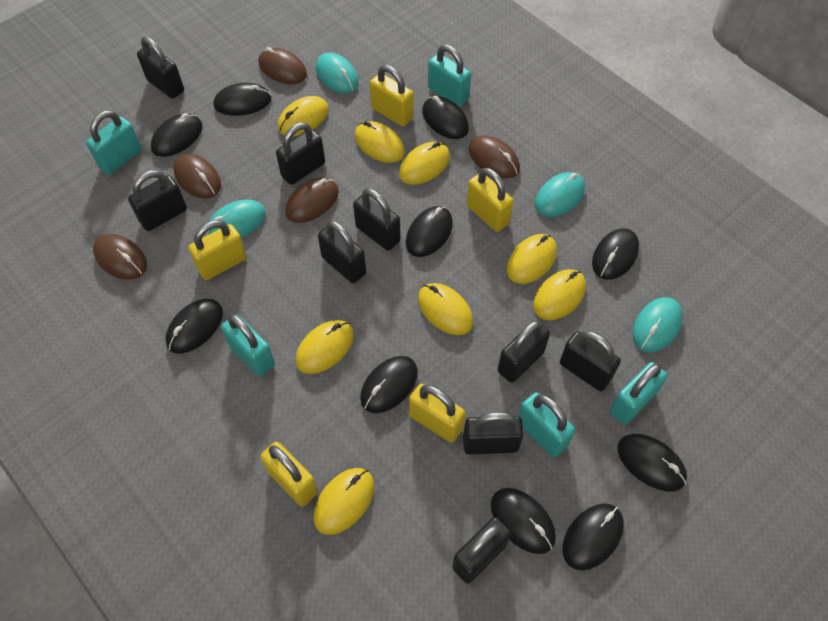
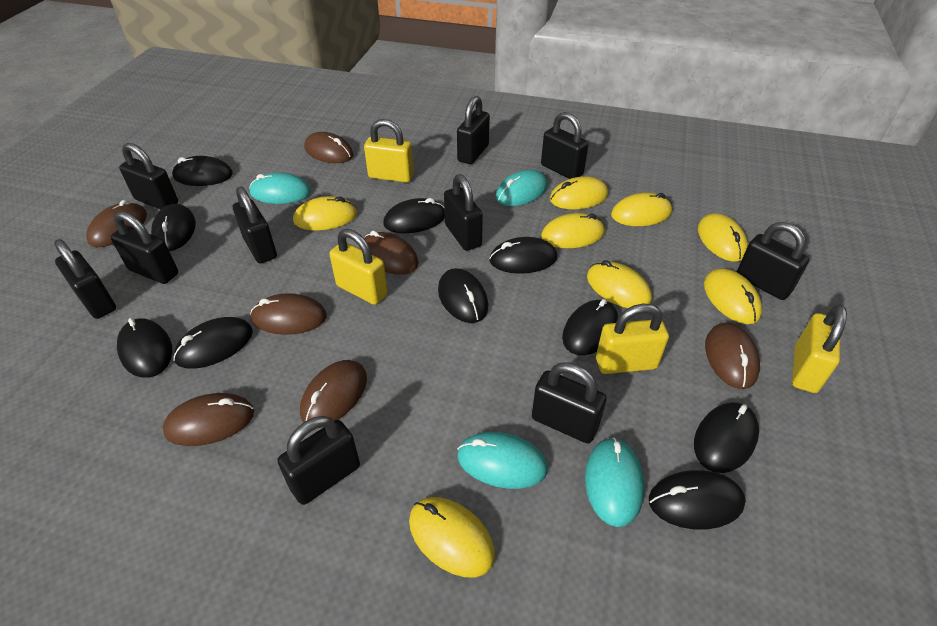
black padlock: [128,170,187,231] [137,36,184,99] [276,122,325,185] [318,220,366,283] [353,188,401,251] [452,517,511,583] [463,412,524,454] [498,320,550,383] [560,331,621,391] = 9 -> [54,239,116,319] [111,211,178,284] [119,143,178,210] [233,186,277,263] [277,416,360,505] [444,174,483,251] [457,96,490,164] [532,362,607,443] [541,112,589,179] [737,222,809,300] = 10
brown mouse: [93,234,147,280] [173,154,221,199] [258,47,307,84] [285,178,339,223] [469,135,520,179] = 5 -> [86,200,147,247] [162,393,254,446] [250,293,327,335] [300,360,367,422] [304,132,353,163] [364,231,419,274] [705,323,760,389] = 7
turquoise padlock: [86,110,142,174] [221,314,275,376] [428,45,471,107] [518,392,575,457] [610,362,668,425] = 5 -> none = 0
yellow padlock: [188,220,247,280] [260,442,318,507] [370,65,413,126] [409,383,465,443] [467,168,514,232] = 5 -> [329,229,388,305] [364,119,414,183] [596,304,669,374] [792,304,847,393] = 4

